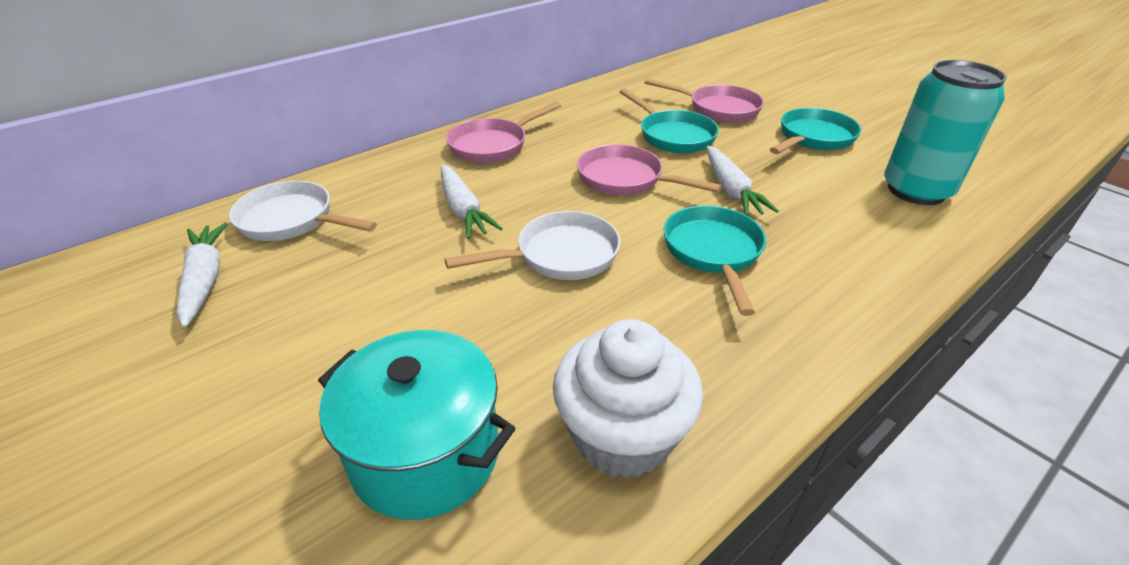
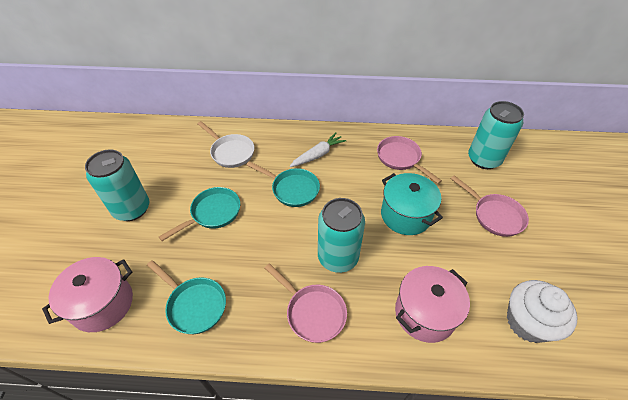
pink pot: none = 0 -> [42,257,133,332] [395,266,470,343] = 2
turquoise can: [884,60,1007,205] = 1 -> [85,149,150,221] [318,198,365,273] [468,101,524,169] = 3
white carrot: [177,222,228,328] [441,165,503,239] [706,146,779,216] = 3 -> [290,133,346,167] = 1
white pan: [229,181,377,241] [445,211,621,280] = 2 -> [197,121,254,168] = 1

